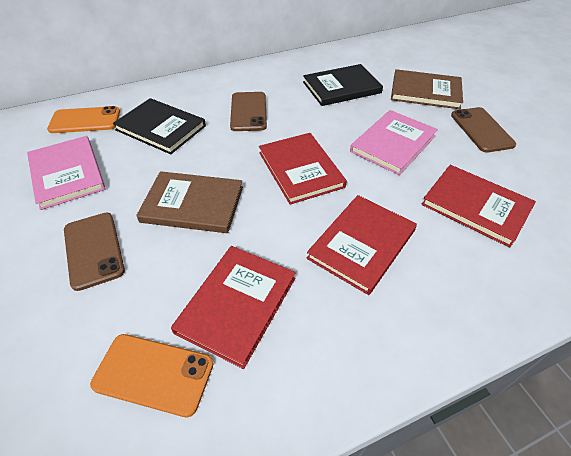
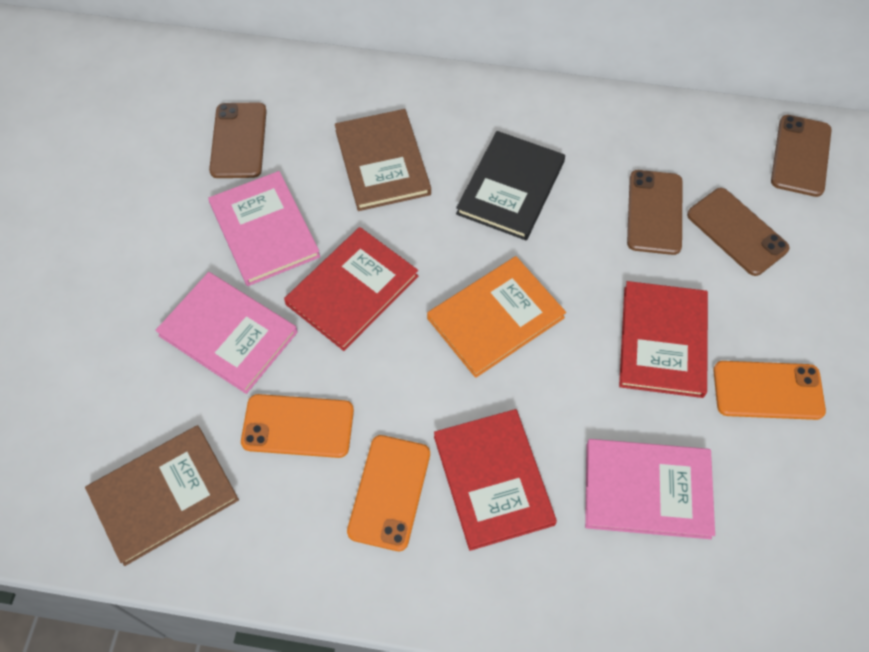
black book: [113,98,206,154] [303,64,383,106] = 2 -> [456,131,565,240] = 1
brown phone: [64,213,125,291] [230,92,267,131] [451,107,516,153] = 3 -> [209,102,267,178] [627,170,683,255] [687,188,790,276] [771,115,832,197] = 4
orange book: none = 0 -> [427,256,566,378] = 1
orange phone: [47,106,120,133] [90,334,214,417] = 2 -> [241,394,354,458] [347,435,430,551] [713,361,826,420] = 3
pink book: [27,136,106,210] [350,110,438,175] = 2 -> [155,272,298,394] [208,171,320,286] [585,439,715,539] = 3
red book: [171,246,296,369] [259,133,347,205] [307,195,417,295] [421,165,536,248] = 4 -> [284,227,418,351] [434,409,557,551] [619,281,708,398] = 3

